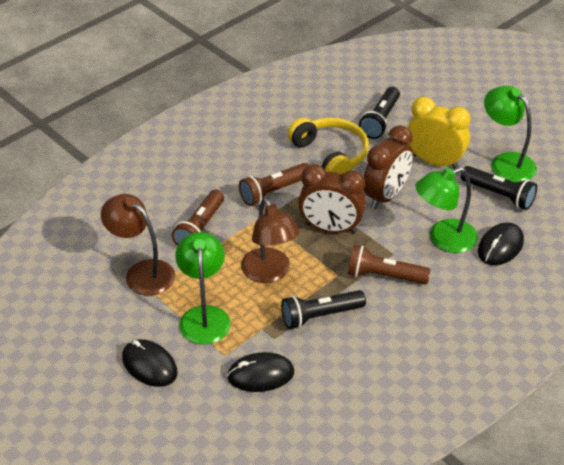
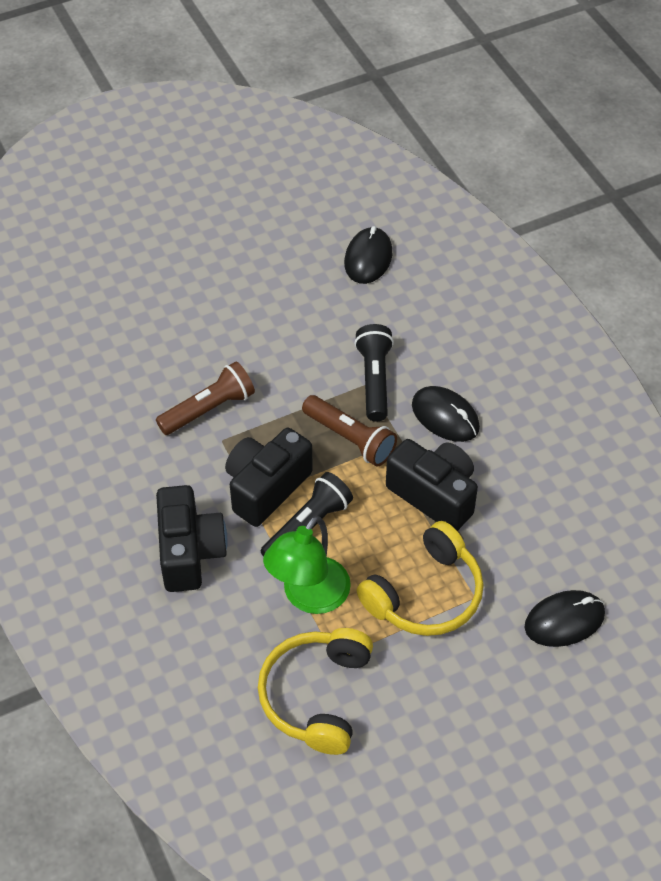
black camera: none = 0 -> [156,485,228,592] [225,428,313,527] [386,439,478,531] = 3
black flashlight: [281,290,366,329] [359,87,400,139] [461,166,537,210] = 3 -> [261,472,353,557] [354,324,394,422] = 2
brown clock: [298,164,366,234] [363,125,413,209] = 2 -> none = 0
brown flashlight: [172,190,224,246] [239,163,309,206] [348,245,431,284] = 3 -> [156,361,255,435] [302,395,397,466] = 2
brown lamp: [101,194,175,296] [241,198,300,283] = 2 -> none = 0
green lamp: [175,232,231,345] [415,167,478,253] [484,86,537,182] = 3 -> [263,516,351,614] = 1
yellow clock: [407,97,470,169] = 1 -> none = 0
yellow headphones: [288,117,369,174] = 1 -> [258,628,373,755] [357,521,484,636] = 2

